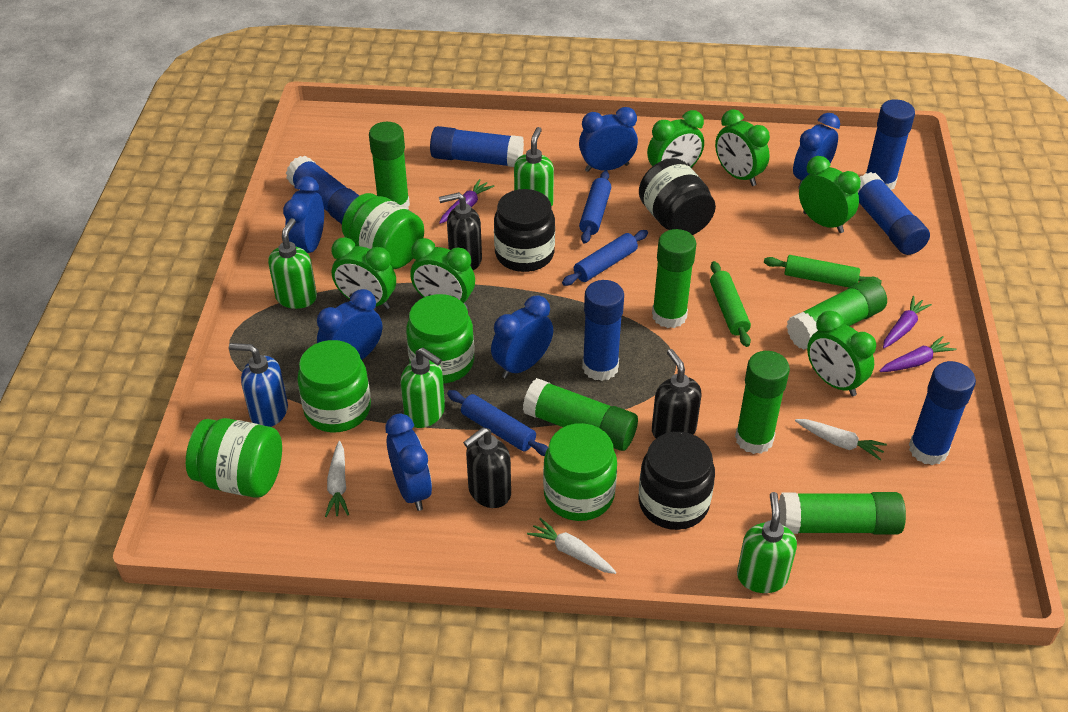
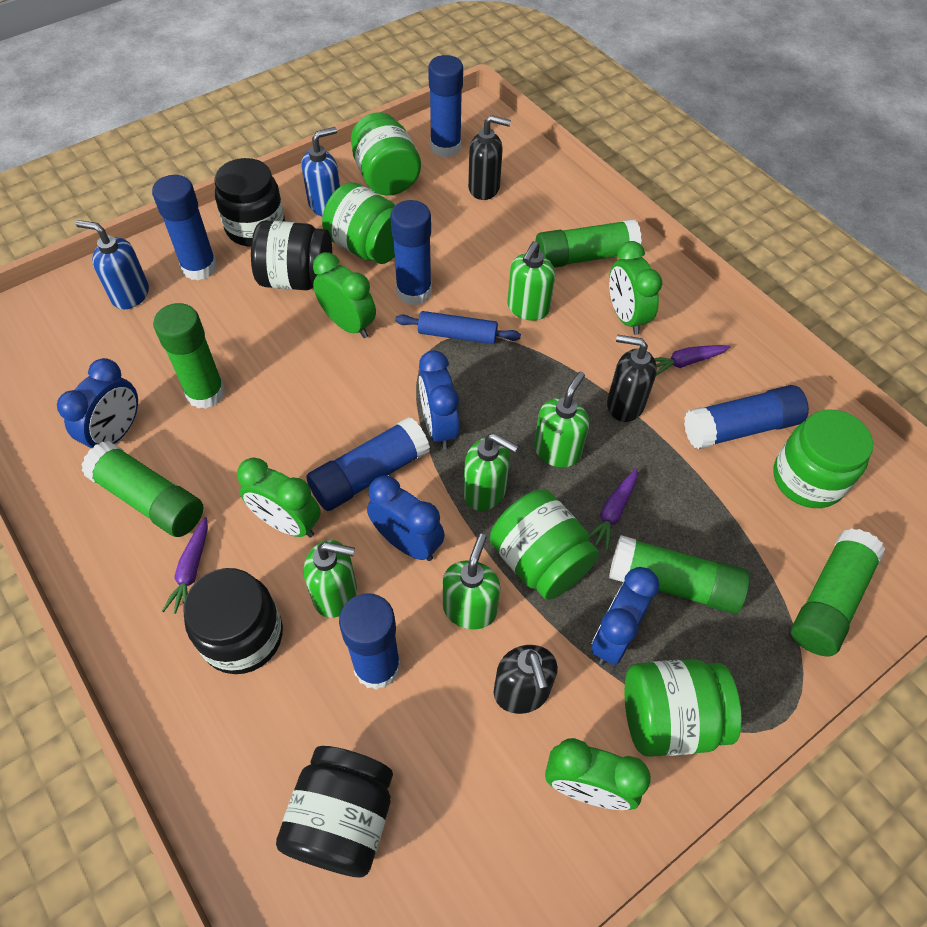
black jar: [494,189,555,272] [638,432,715,530] [639,158,716,235] = 3 -> [183,568,283,674] [214,158,285,247] [251,220,332,290] [276,746,393,877] = 4
blue clock: [283,176,324,253] [317,289,382,360] [385,414,432,511] [491,296,553,379] [579,107,638,172] [793,113,840,189] = 6 -> [57,358,138,448] [367,475,445,561] [419,350,459,449] [591,567,659,665] = 4
blue rolling pin: [447,390,548,456] [562,230,648,286] [579,171,611,244] = 3 -> [395,311,521,344] = 1
blue soap dispenser: [229,343,288,427] = 1 -> [76,220,149,309] [301,127,340,217] = 2
green clock: [332,237,396,309] [410,238,475,309] [647,110,704,168] [715,109,770,186] [799,156,861,233] [807,311,876,396] = 6 -> [237,458,321,538] [313,252,376,338] [545,738,651,810] [609,241,662,335] = 4
green glue stick: [369,122,410,209] [523,378,638,451] [652,229,697,328] [735,351,790,454] [779,492,906,535] [786,278,887,350] = 6 -> [81,441,203,537] [153,303,225,409] [535,219,642,268] [609,535,750,614] [791,528,885,656] = 5
green rolling pin: [710,261,751,347] [764,255,882,287] = 2 -> none = 0
green soap dispenser: [268,218,317,309] [401,348,445,428] [514,127,554,207] [737,492,797,593] = 4 -> [304,540,357,618] [443,534,500,629] [464,433,518,511] [507,241,555,321] [534,372,589,468] = 5
white carrot: [325,441,349,517] [527,518,616,574] [795,419,887,460] = 3 -> none = 0

